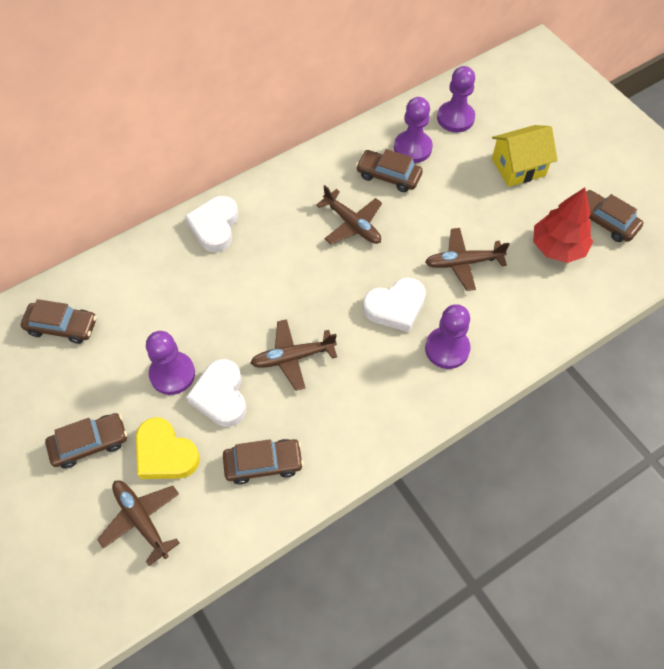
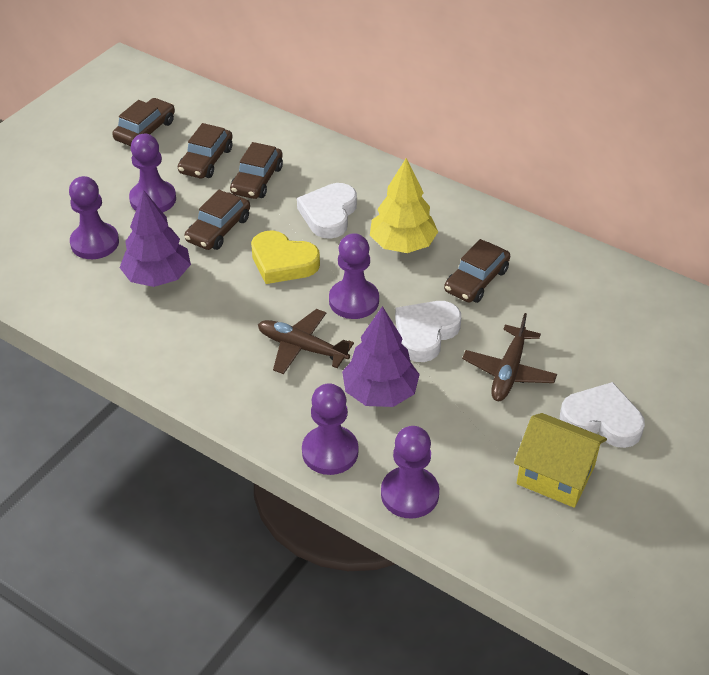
brown plane: [97,480,180,566] [250,319,337,391] [316,185,382,244] [425,228,509,291] = 4 -> [258,309,354,374] [462,313,557,401] = 2
purple pawn: [146,331,195,395] [394,97,433,163] [425,304,471,369] [437,66,475,132] = 4 -> [69,176,119,259] [129,134,176,212] [302,383,358,475] [329,233,379,319] [381,426,439,519] = 5
purple tree: none = 0 -> [120,190,191,287] [342,306,420,407] = 2
red tree: [533,188,593,263] = 1 -> none = 0
yellow tree: none = 0 -> [370,158,438,253] = 1

